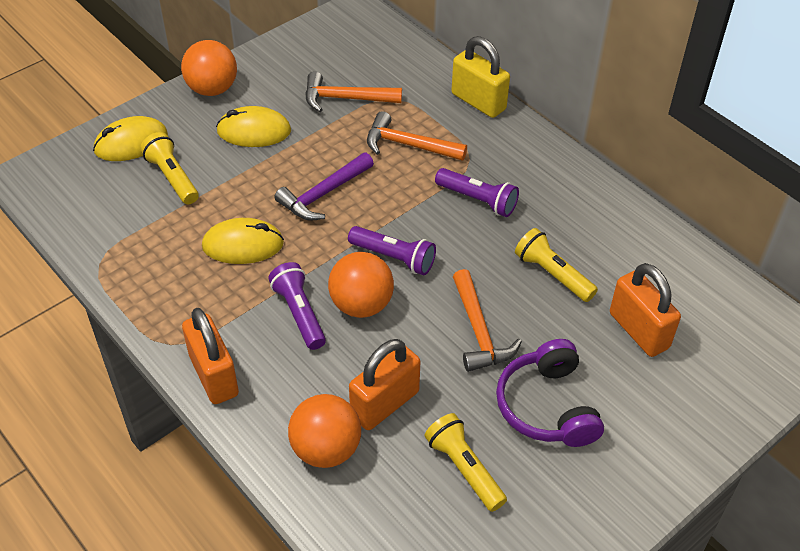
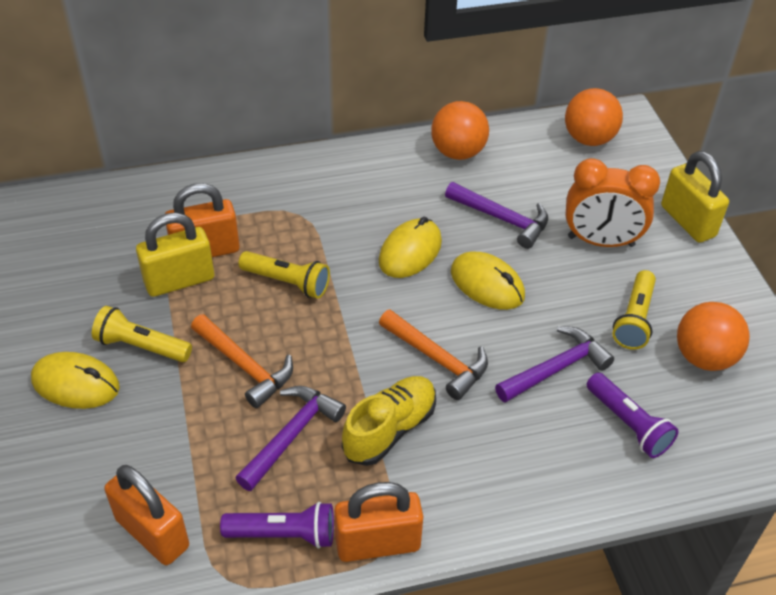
orange clock: none = 0 -> [565,158,660,247] = 1
orange hammer: [305,72,402,112] [367,111,467,161] [453,269,522,372] = 3 -> [191,314,293,408] [379,309,488,400] = 2
purple flashlight: [268,262,326,350] [348,226,436,275] [435,168,519,217] = 3 -> [220,502,334,549] [587,373,679,458] = 2
purple hammer: [274,152,374,221] = 1 -> [236,386,346,491] [445,182,548,249] [495,326,614,403] = 3
purple headphones: [496,339,604,447] = 1 -> none = 0
yellow padlock: [451,36,510,118] = 1 -> [136,213,214,297] [661,151,729,243] = 2
yellow shoe: none = 0 -> [342,376,436,466] = 1

